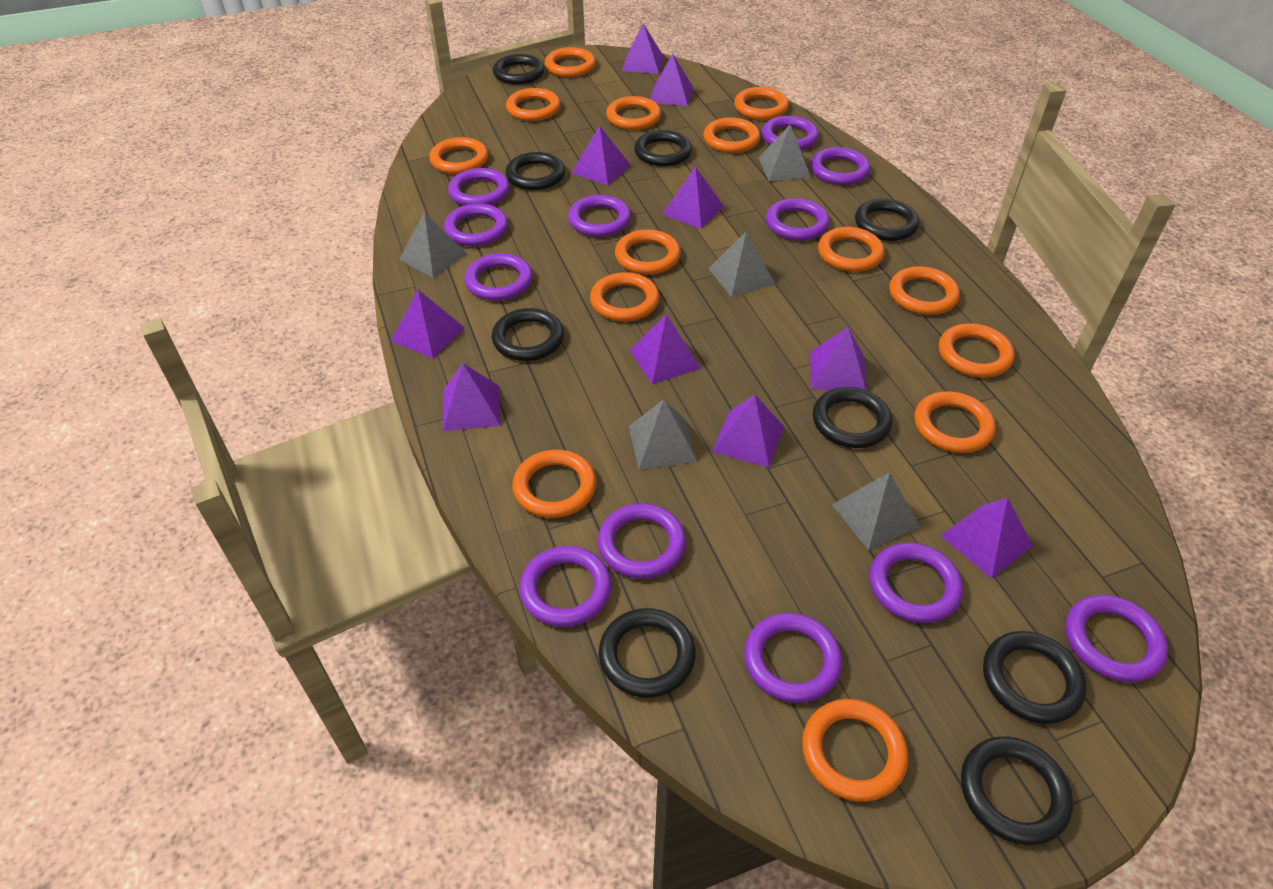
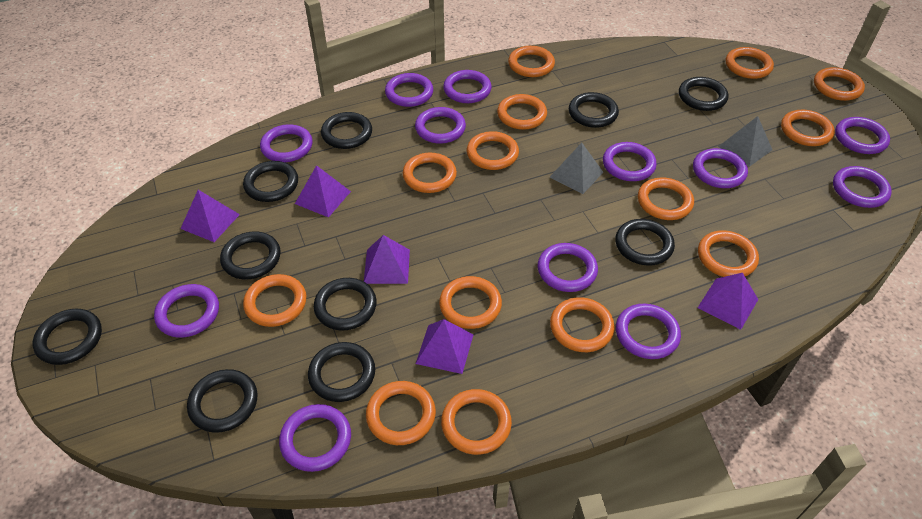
black ring: [492,308,564,361] [493,54,544,85] [505,152,565,190] [599,608,696,698] [634,130,692,167] [813,387,892,448] [855,199,919,241] [961,736,1073,845] [983,631,1087,724] = 9 -> [33,309,102,365] [187,369,257,433] [220,231,280,279] [243,161,298,202] [308,342,375,402] [314,278,377,330] [321,112,372,149] [569,92,619,128] [615,219,675,266] [679,77,729,111] = 10
grey pyramid: [399,212,467,278] [629,399,697,470] [708,232,775,297] [759,125,811,181] [832,472,920,550] = 5 -> [550,143,603,194] [718,116,772,167] = 2
purple pyramid: [391,290,465,359] [443,363,501,431] [572,126,630,185] [622,23,664,74] [629,314,701,384] [650,53,693,106] [662,166,724,229] [712,394,784,467] [810,327,867,391] [940,497,1033,579] = 10 -> [180,190,240,242] [295,165,351,218] [364,235,410,284] [416,319,474,374] [698,273,758,330] = 5

